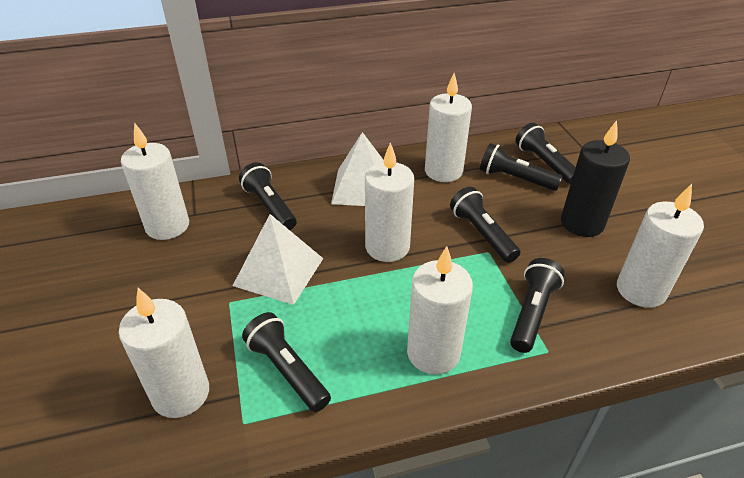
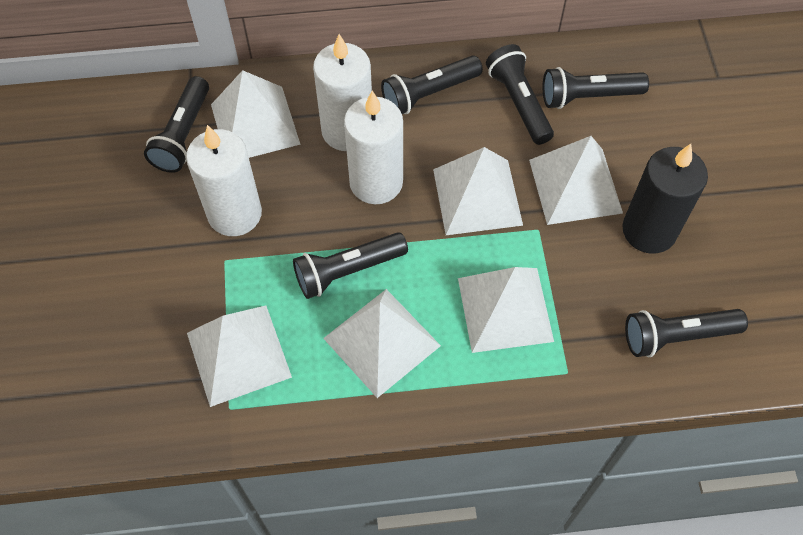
white candle: [119,288,209,418] [121,122,189,240] [365,142,414,262] [407,246,473,375] [425,73,472,182] [617,184,704,308] = 6 -> [186,125,262,236] [313,34,372,151] [344,91,403,205] = 3
white pyramid: [233,214,323,305] [331,132,384,206] = 2 -> [187,305,292,407] [211,70,301,158] [323,289,441,398] [433,147,523,235] [458,267,554,353] [529,136,623,225] = 6

